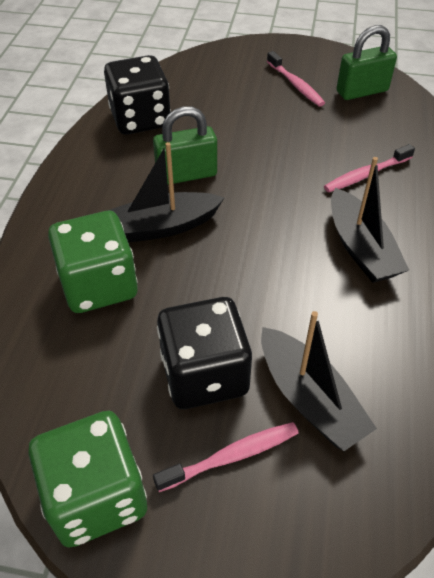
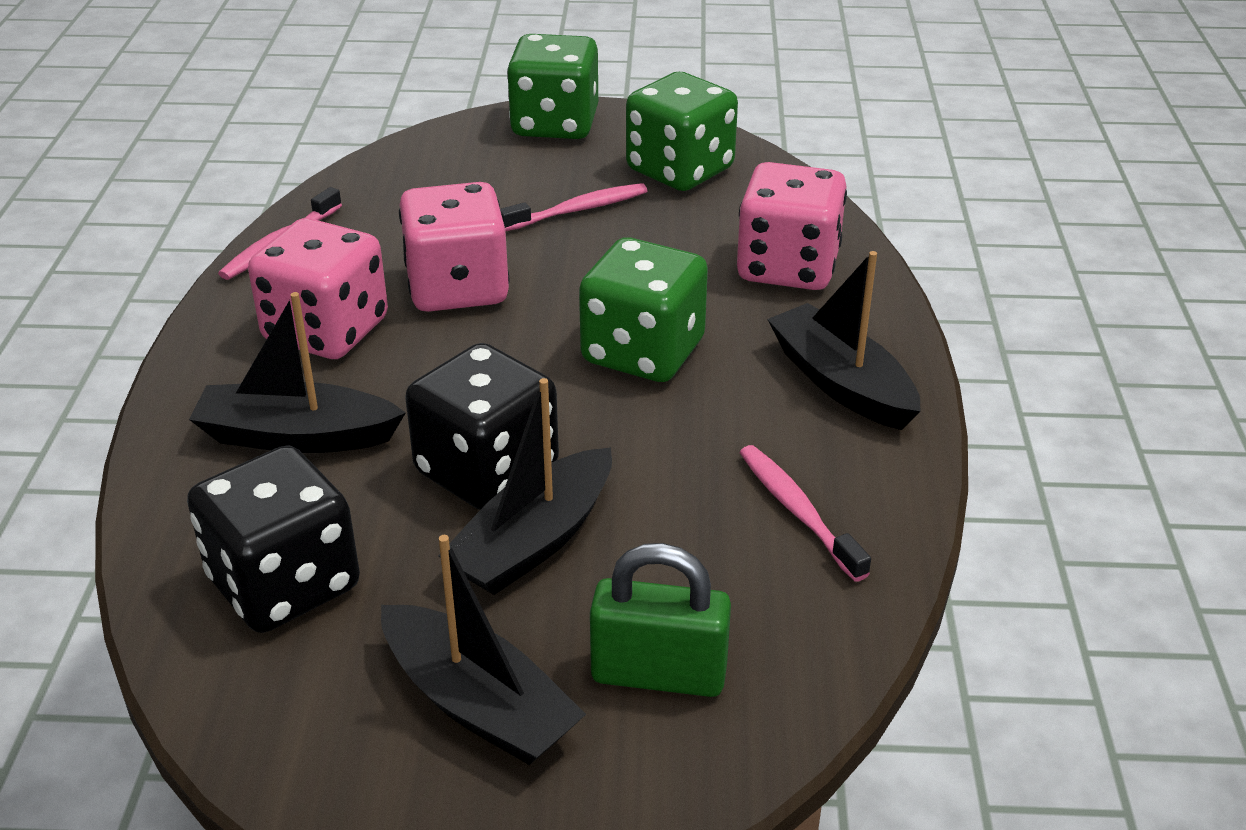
black boat: [107,142,225,243] [261,311,377,451] [331,157,409,283] = 3 -> [189,292,406,453] [381,535,586,765] [438,378,612,595] [767,251,921,430] = 4
green dice: [28,411,147,547] [48,211,138,313] = 2 -> [507,34,598,139] [579,237,708,382] [626,72,738,191] = 3
green padlock: [153,106,217,185] [337,25,397,100] = 2 -> [590,543,731,697] = 1
pink dice: none = 0 -> [248,218,388,359] [399,182,510,312] [737,162,847,290] = 3

